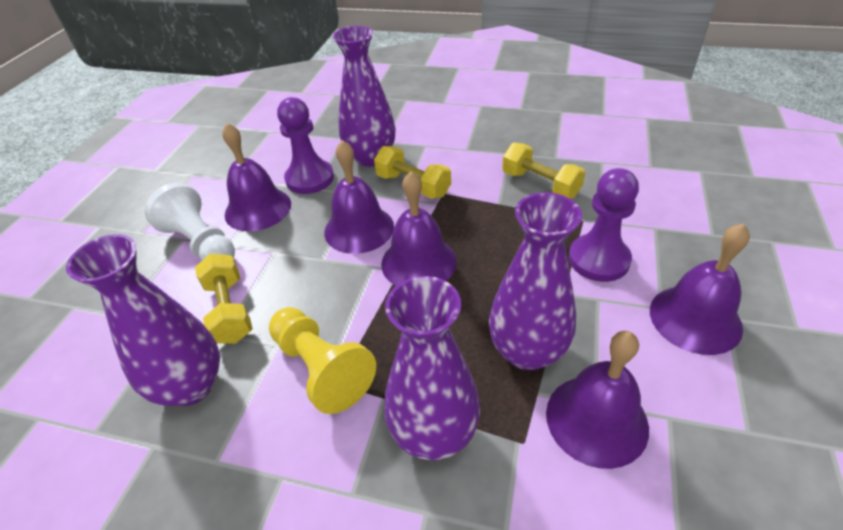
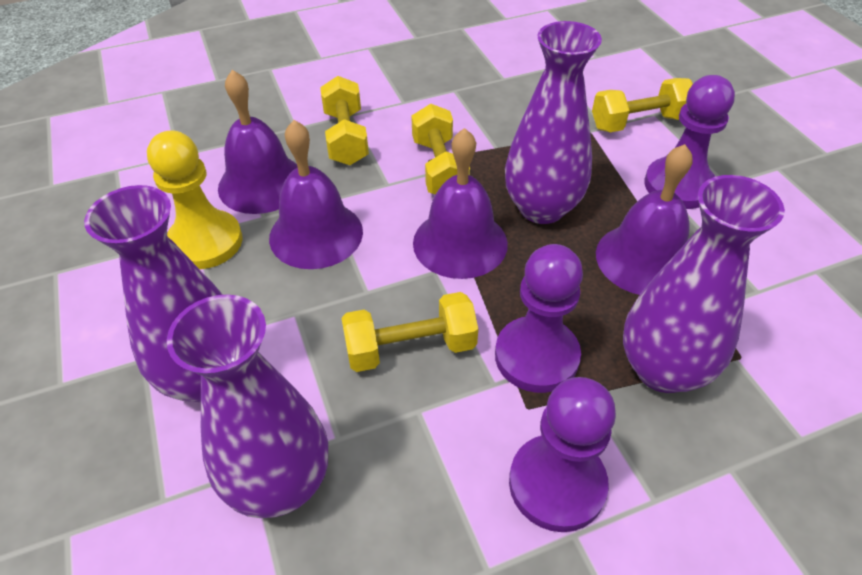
purple bell: [223,123,291,231] [324,140,394,254] [381,172,457,286] [546,331,649,469] [650,223,750,355] = 5 -> [218,70,298,214] [269,120,363,269] [413,128,508,279] [596,144,693,295] = 4
purple pawn: [277,97,334,194] [569,168,639,282] = 2 -> [495,244,583,393] [509,377,616,532] [644,75,735,209] = 3
white pawn: [145,182,235,260] = 1 -> none = 0
yellow dumbbell: [195,254,253,344] [374,146,451,199] [502,143,585,199] = 3 -> [320,76,369,165] [341,292,478,372] [411,104,470,195] [592,78,693,132] = 4

